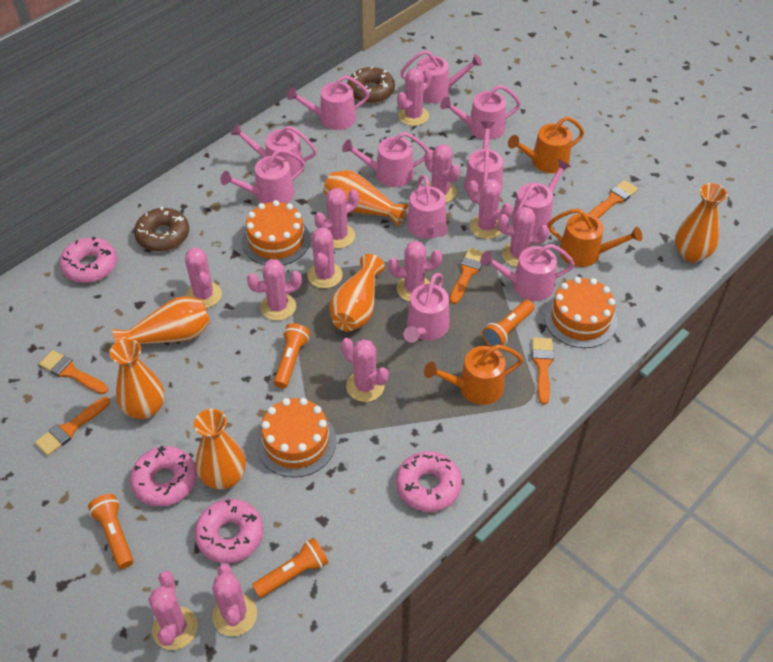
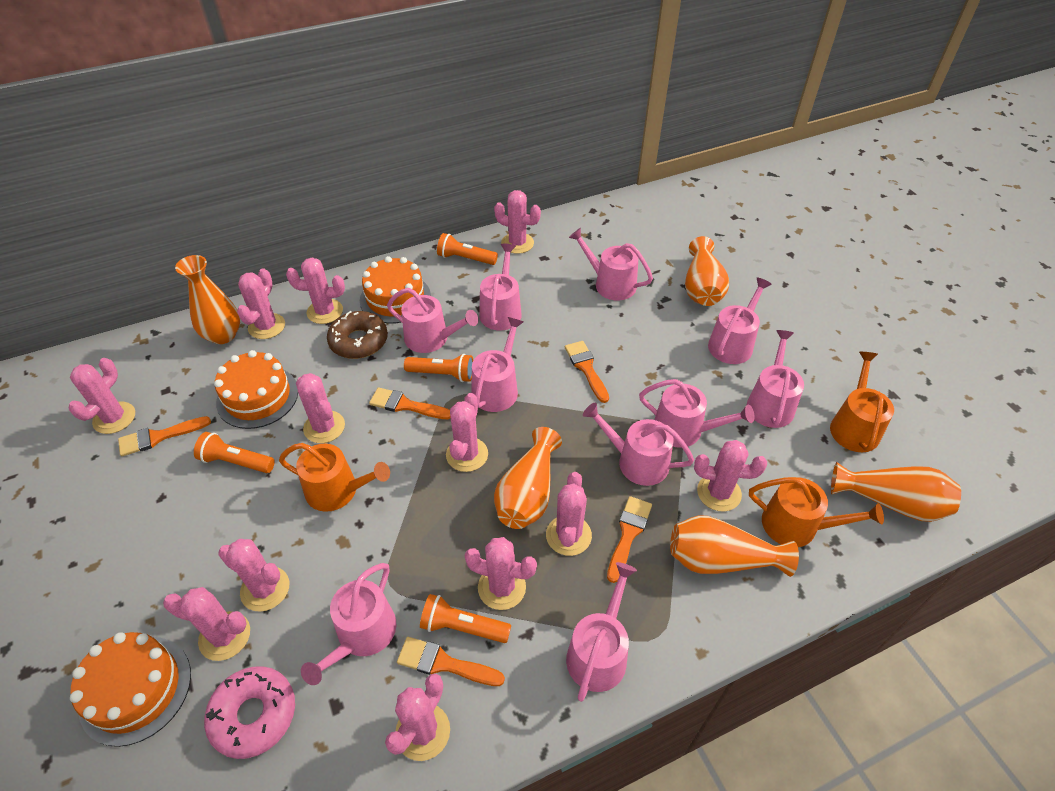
brown donut: [134,207,189,252] [347,67,395,103] = 2 -> [327,311,388,359] = 1
orange vase: [110,339,165,419] [112,296,210,344] [194,409,246,490] [323,170,408,227] [329,254,385,331] [675,183,727,262] = 6 -> [175,255,240,344] [494,427,562,529] [670,515,799,577] [685,236,729,306] [831,462,961,522] = 5
pink donut: [60,237,117,283] [130,446,197,507] [195,499,263,564] [396,451,462,512] = 4 -> [204,666,295,759] = 1
pink watering can: [221,149,305,204] [231,123,317,176] [287,75,369,130] [342,132,428,187] [400,50,482,103] [403,273,450,343] [407,175,448,239] [440,85,521,140] [464,121,503,194] [480,244,575,301] [511,159,570,234] = 11 -> [301,563,396,685] [387,288,478,353] [471,317,523,412] [479,244,522,331] [566,562,637,702] [569,228,653,300] [583,403,694,486] [639,379,754,448] [708,278,772,364] [747,330,804,428] = 10

